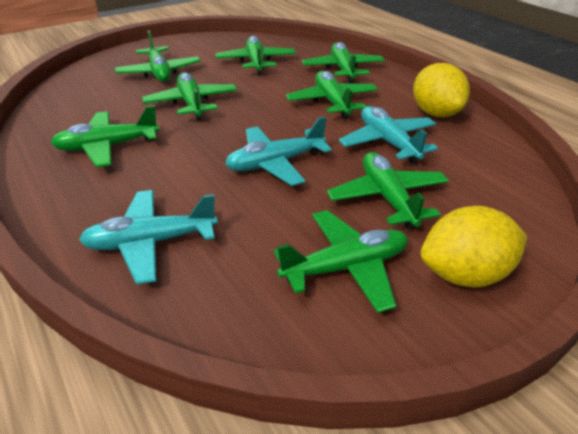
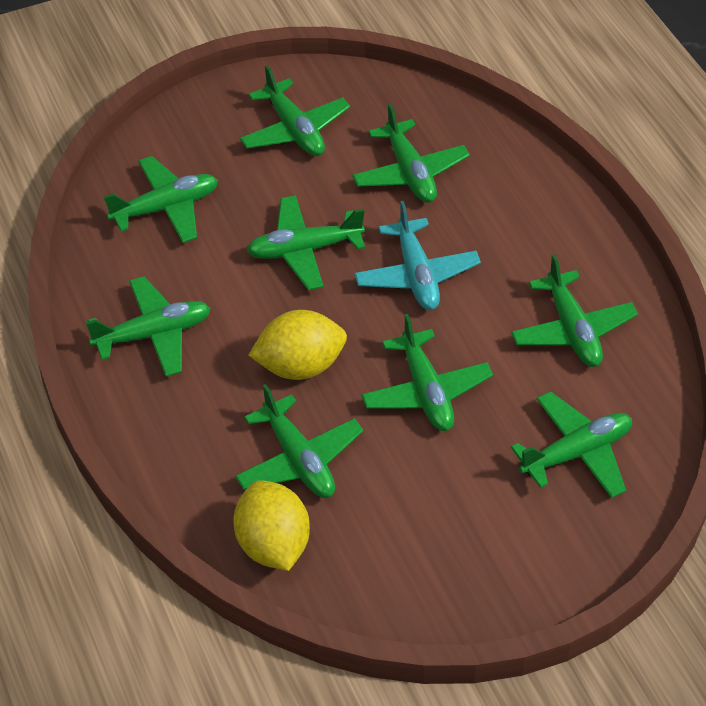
green plane: [51,105,159,167] [115,31,201,82] [142,72,237,121] [215,36,296,75] [274,210,408,313] [286,71,378,119] [302,42,385,83] [327,152,449,230] = 8 -> [86,276,210,376] [104,156,218,243] [235,384,364,498] [240,65,350,156] [247,196,365,290] [352,103,470,203] [361,314,493,431] [511,254,638,367] [511,391,632,498] = 9
turquoise plane: [79,190,218,285] [225,117,332,186] [339,106,438,164] = 3 -> [354,201,481,310] = 1

